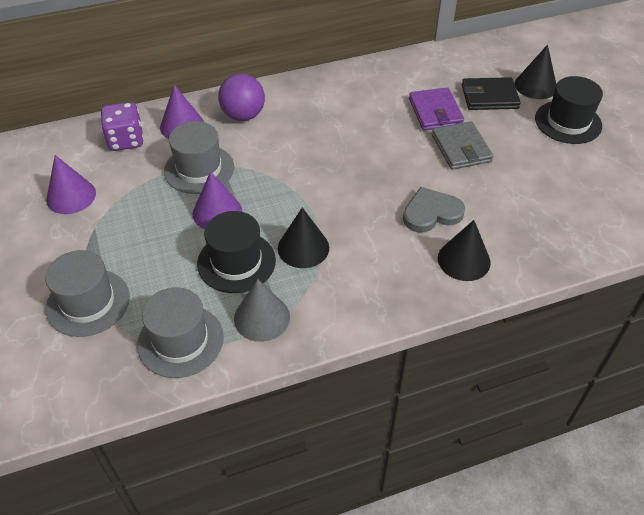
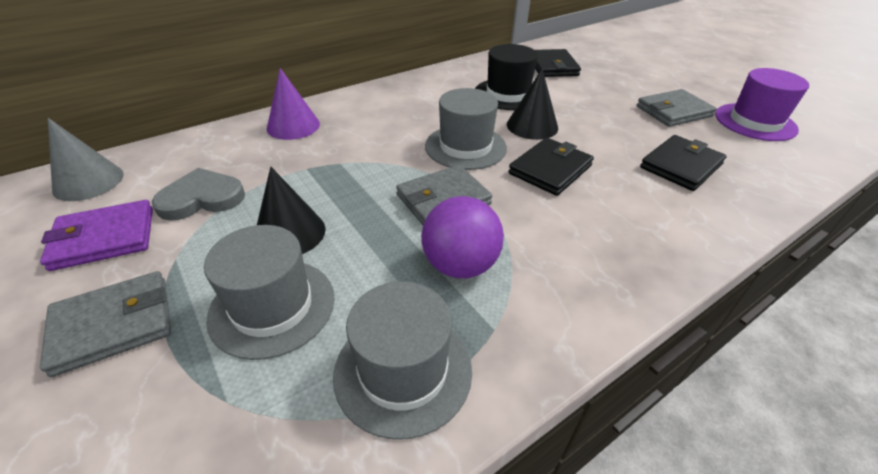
black cone: [278,207,329,268] [438,220,490,281] [515,45,556,99] = 3 -> [257,167,326,254] [507,69,558,140] = 2
black hat: [197,211,276,293] [535,76,603,144] = 2 -> [475,44,538,110] = 1
black wallet: [462,77,520,110] = 1 -> [508,138,594,196] [535,49,581,77] [640,135,727,191] = 3
grey wallet: [432,121,494,170] = 1 -> [40,271,171,377] [396,165,492,225] [637,89,717,127] = 3
purple cone: [46,155,96,214] [160,85,204,139] [193,171,242,229] = 3 -> [267,68,320,140] = 1
purple dice: [101,102,144,151] = 1 -> none = 0
purple hat: none = 0 -> [715,68,809,141] = 1

